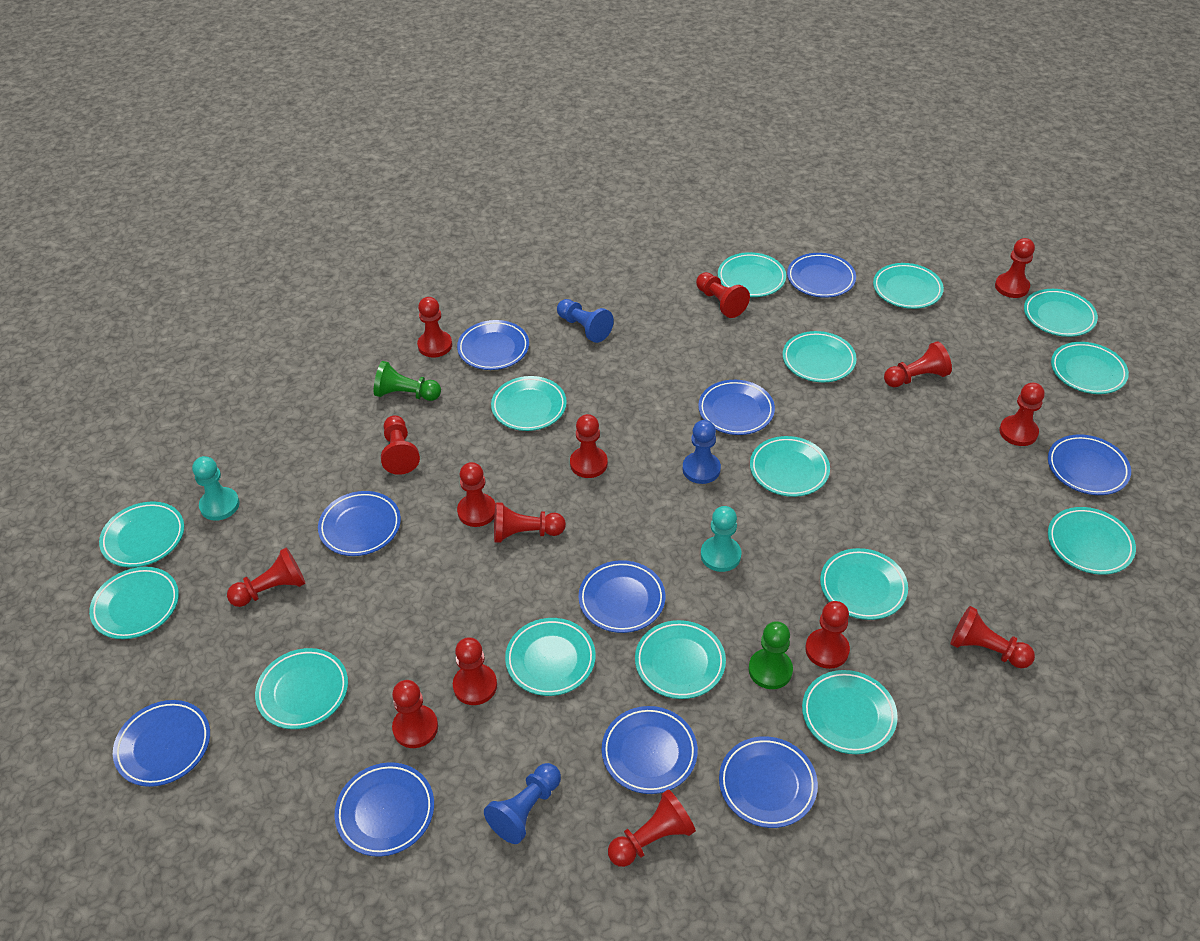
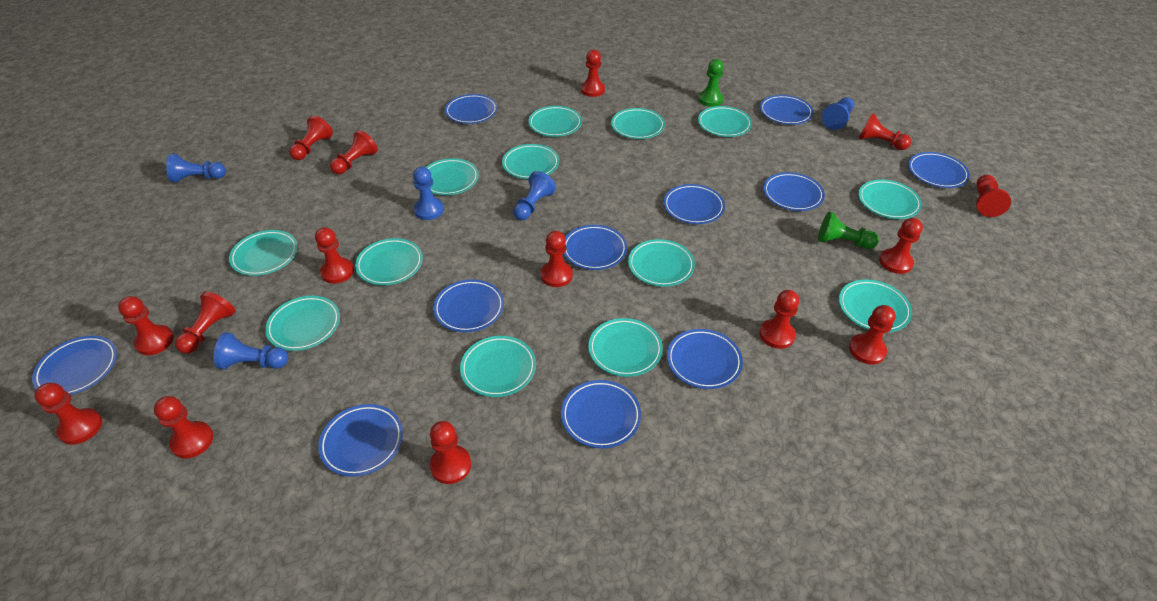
blue pawn: [484,763,561,844] [557,299,614,343] [682,420,721,484] = 3 -> [166,154,226,183] [214,332,288,369] [413,166,444,220] [513,171,556,220] [822,97,854,130] = 5
blue plate: [113,700,210,787] [318,491,401,556] [335,762,434,857] [457,320,529,370] [579,560,665,633] [602,706,698,794] [698,380,775,435] [719,736,818,828] [787,253,856,298] [1048,435,1131,495] = 10 -> [32,336,117,395] [318,404,403,477] [433,279,504,332] [445,94,498,124] [561,380,641,448] [564,225,627,270] [664,184,725,224] [667,329,743,389] [760,95,814,125] [763,172,825,211] [908,152,970,188] = 11
turquoise pawn: [192,456,240,521] [701,506,741,572] = 2 -> none = 0
turquoise plate: [89,567,179,639] [99,502,184,568] [255,648,348,729] [491,376,567,431] [505,618,596,696] [635,620,726,699] [718,252,786,297] [750,436,830,497] [783,331,857,382] [802,670,898,754] [820,548,908,620] [873,263,944,309] [1024,289,1098,337] [1048,507,1136,575] [1051,342,1129,394] = 15 -> [229,230,298,276] [265,296,340,351] [355,238,423,285] [426,158,479,195] [460,336,536,397] [502,144,559,179] [528,106,582,137] [589,318,663,377] [611,108,665,139] [628,239,695,287] [698,106,752,137] [839,279,912,332] [858,180,922,219] = 13

